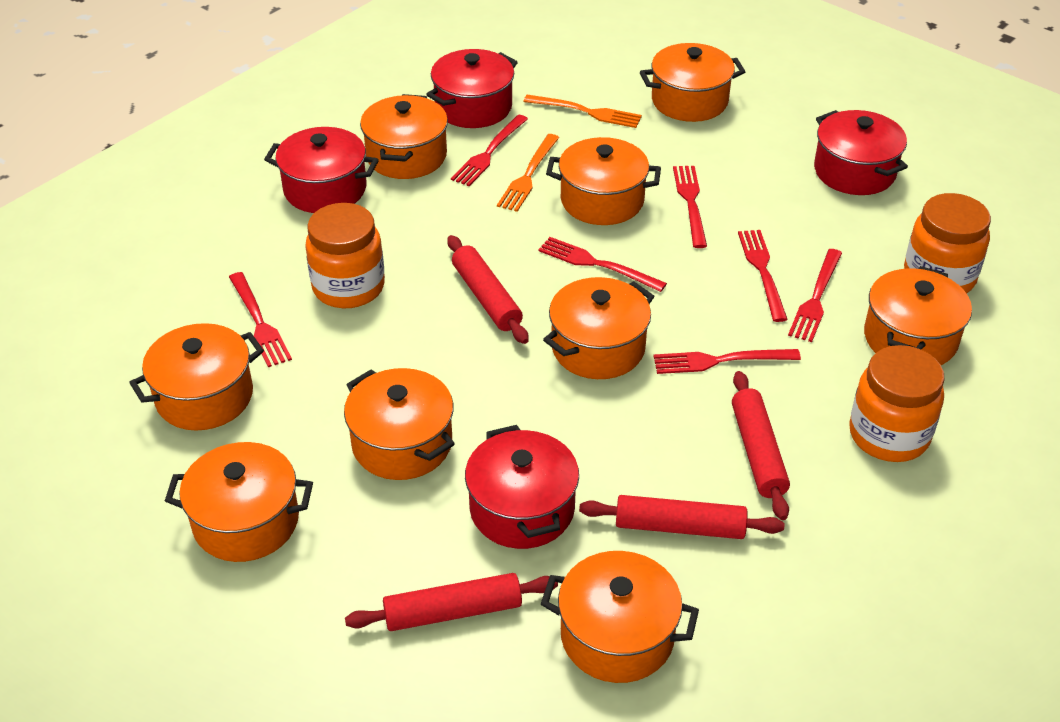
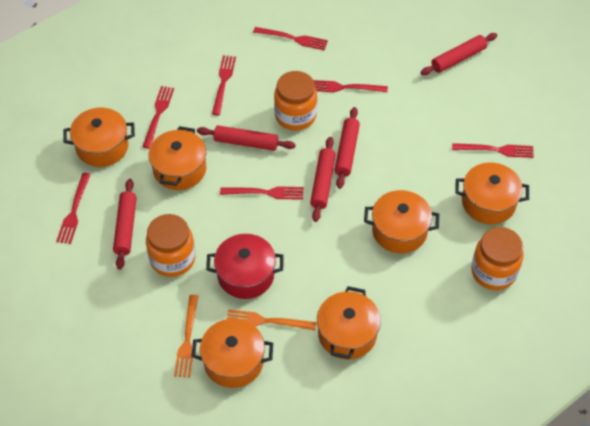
orange pot: [129,323,264,431] [165,442,313,562] [344,368,455,480] [360,94,448,179] [541,551,699,683] [543,277,654,379] [546,137,661,225] [640,43,745,122] [864,266,972,365] = 9 -> [63,108,135,167] [149,126,206,190] [191,319,273,388] [317,286,381,360] [364,190,439,253] [455,163,529,224] = 6
red pot: [264,127,379,213] [426,49,518,128] [465,425,579,549] [814,110,908,195] = 4 -> [206,234,284,299] = 1
red rolling pin: [345,573,558,631] [447,235,529,344] [579,495,784,539] [732,371,790,520] = 4 -> [113,179,137,270] [197,125,296,151] [310,137,336,222] [334,107,360,189] [420,33,497,75] = 5

